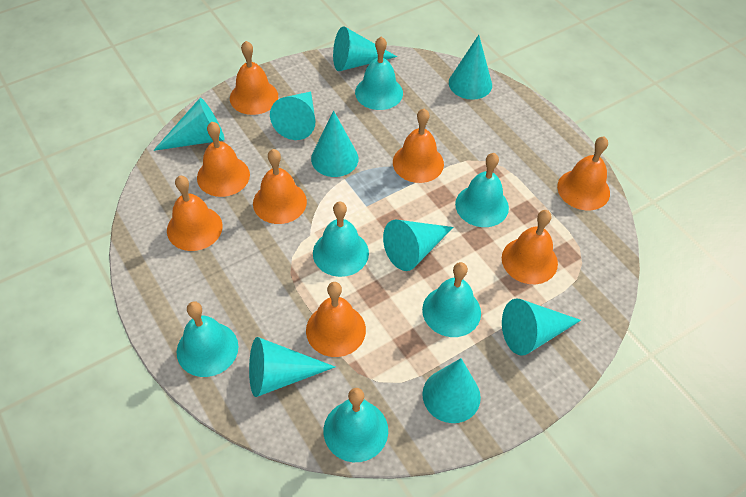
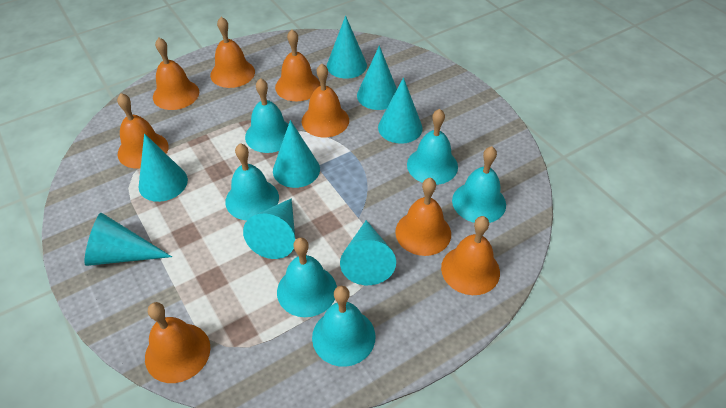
turquoise cone: [153,98,225,151] [249,337,335,397] [270,91,315,140] [311,111,359,177] [333,26,397,71] [383,219,454,271] [422,358,481,423] [449,35,492,100] [502,298,581,356] = 9 -> [85,213,172,266] [139,133,188,202] [243,198,295,259] [273,120,320,188] [327,16,367,79] [340,220,396,285] [357,46,397,110] [378,77,423,144] = 8

